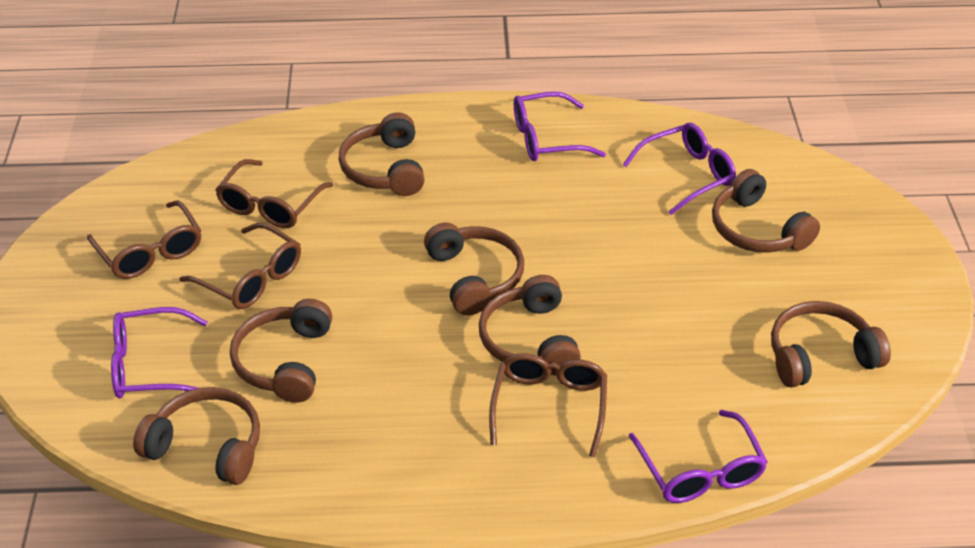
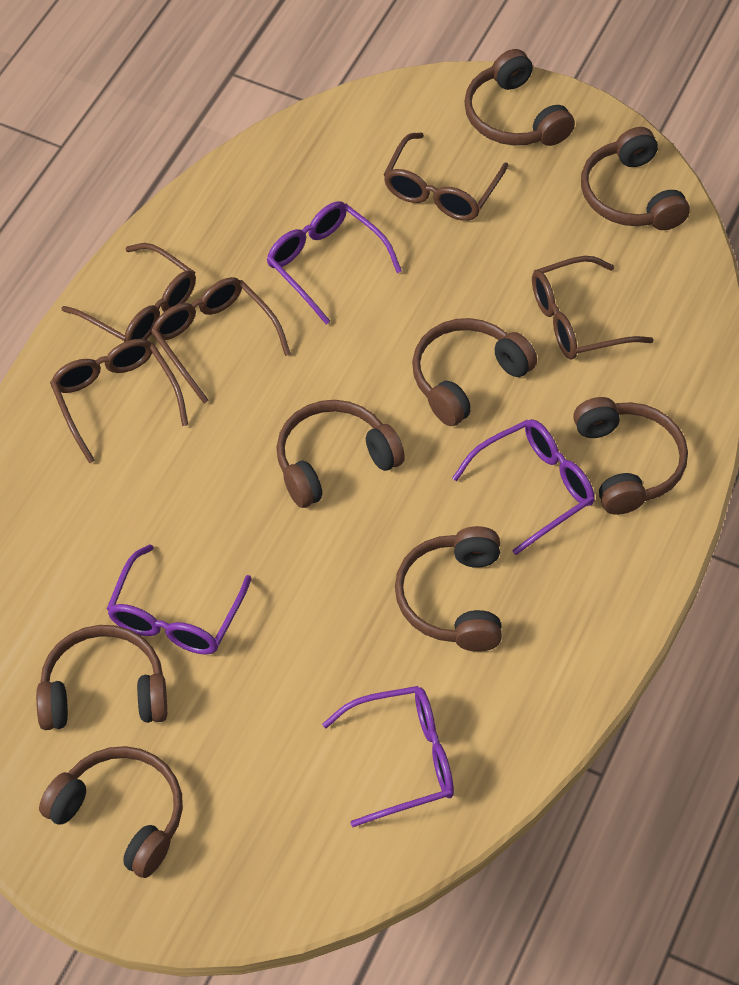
brown glasses: [87,200,201,279] [179,223,301,309] [215,159,333,228] [489,353,607,457] = 4 -> [50,339,188,463] [62,243,196,342] [151,277,291,403] [384,132,508,221] [532,256,654,359] = 5
brown headphones: [133,387,260,485] [230,299,332,403] [339,113,425,196] [424,223,524,315] [479,275,581,376] [712,169,820,253] [771,301,891,388] = 7 -> [36,625,167,730] [39,746,183,878] [276,400,405,508] [395,526,502,652] [412,318,537,426] [464,49,575,146] [573,397,688,515] [581,127,690,230] = 8

